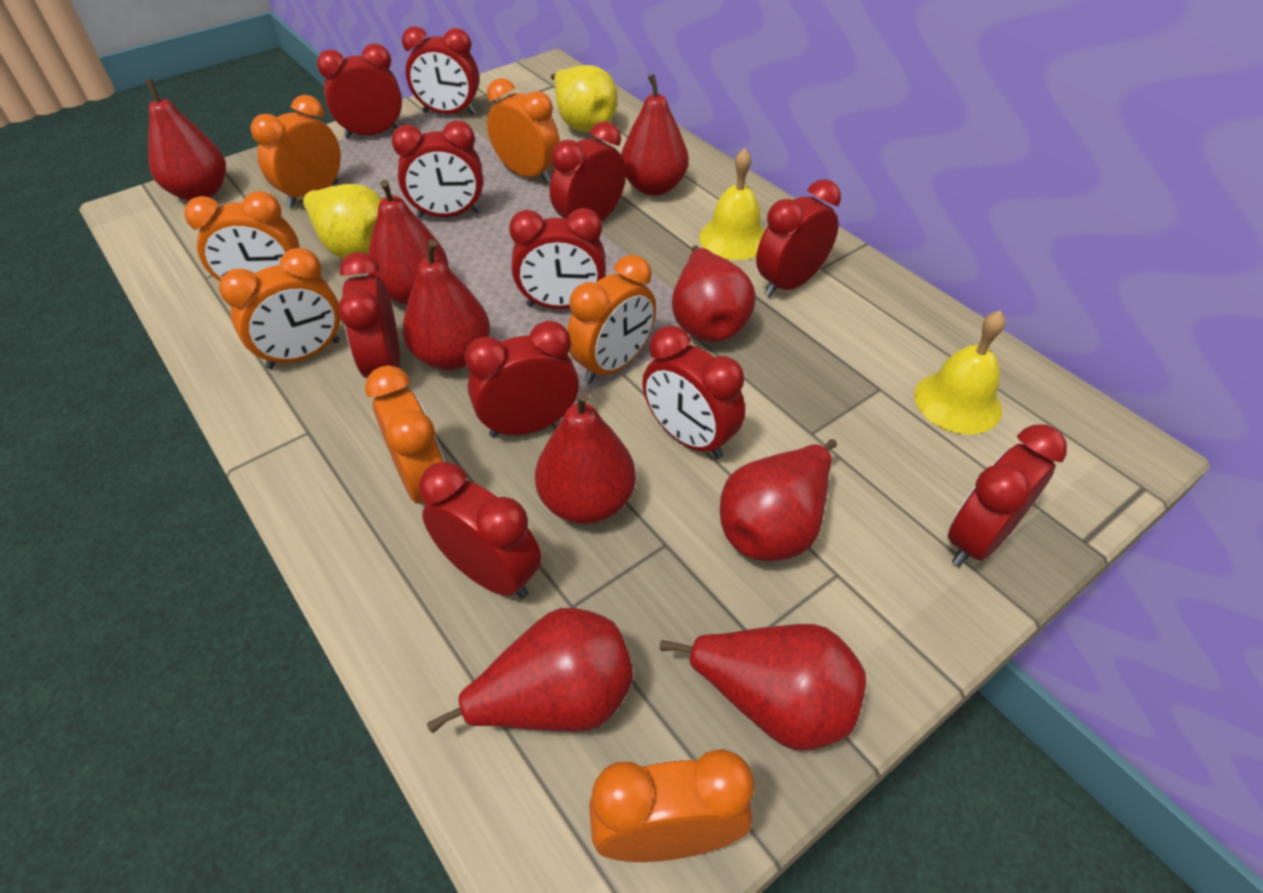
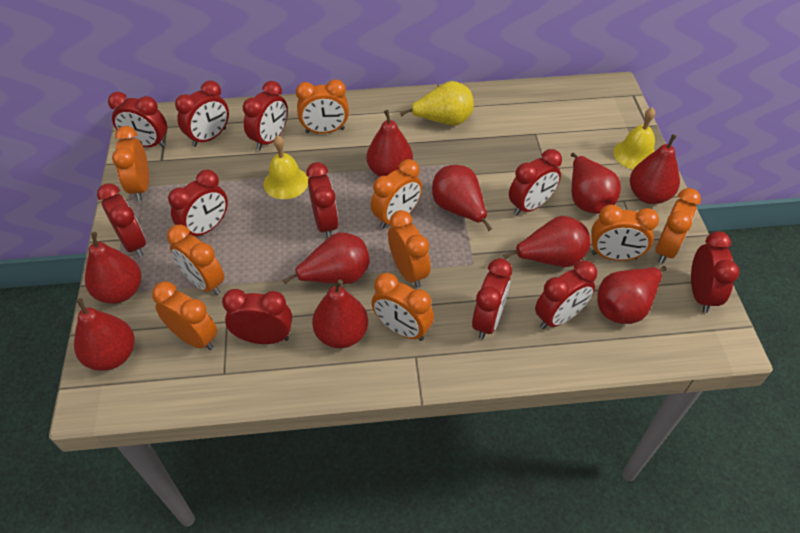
orange clock: [184,191,300,281] [219,248,340,369] [250,95,341,208] [365,365,445,504] [487,78,560,184] [567,255,656,384] [589,749,754,862] = 7 -> [112,126,149,201] [152,281,217,350] [167,225,224,295] [296,79,349,134] [371,159,422,229] [371,273,434,341] [388,210,431,288] [591,205,659,261] [655,188,701,264] = 9
red pear: [145,79,226,201] [368,180,449,305] [402,240,490,370] [427,608,633,733] [535,392,636,524] [621,74,689,196] [659,624,866,751] [672,245,756,342] [720,439,837,561] = 9 -> [74,298,135,371] [85,232,141,304] [283,233,370,284] [312,279,368,348] [367,110,413,177] [432,165,492,231] [503,216,590,267] [571,153,621,214] [597,266,667,324] [630,134,680,204] = 10
yellow pear: [297,184,382,259] [551,65,618,132] = 2 -> [400,81,474,126] = 1

